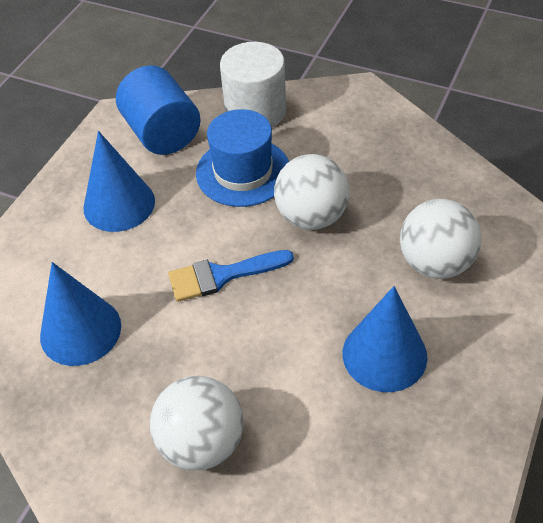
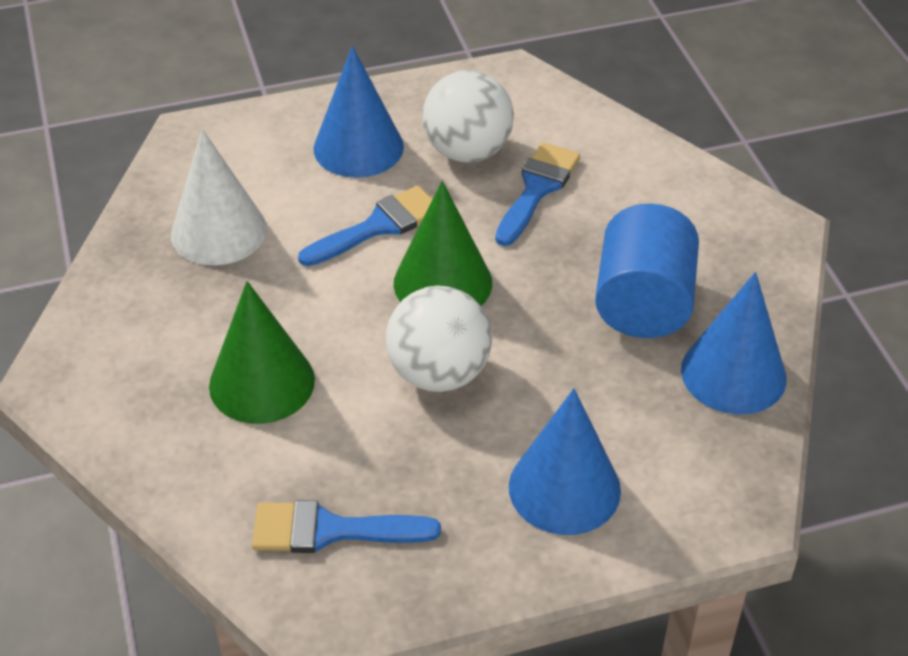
blue brush: [168,250,294,302] = 1 -> [252,500,441,553] [298,185,432,266] [495,142,580,246] = 3
blue hat: [196,109,289,207] = 1 -> none = 0
green cone: none = 0 -> [209,281,315,424] [394,181,492,306] = 2
white ball: [150,375,244,470] [274,154,349,230] [400,199,482,279] = 3 -> [386,286,492,392] [422,70,514,162] = 2
white cone: none = 0 -> [171,129,267,265] = 1
white cylinder: [220,42,286,128] = 1 -> none = 0

